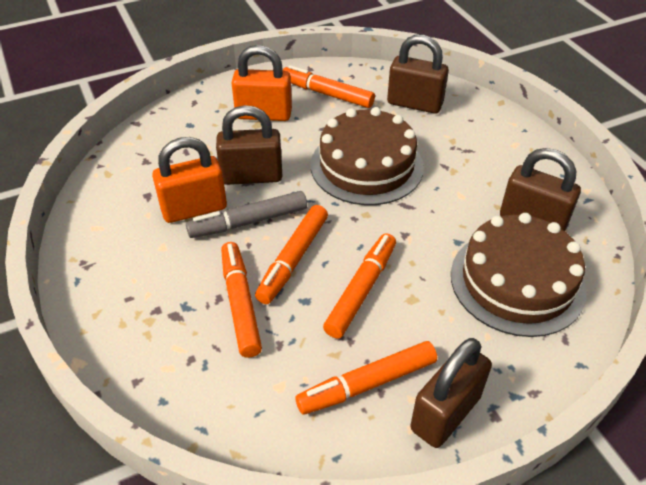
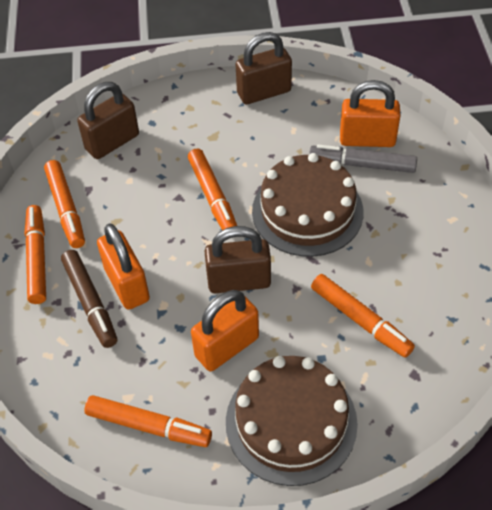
brown marker: none = 0 -> [61,250,117,348] = 1
brown padlock: [216,105,282,185] [387,35,449,114] [411,338,492,448] [500,148,581,231] = 4 -> [77,82,139,159] [204,226,271,293] [236,32,292,104] = 3
orange padlock: [152,137,227,223] [231,45,292,121] = 2 -> [97,223,150,310] [191,290,259,371] [340,80,400,147] = 3

